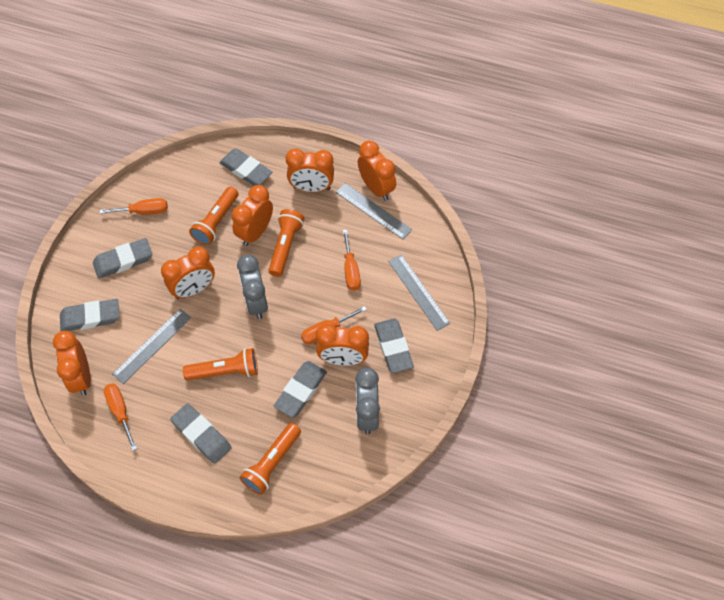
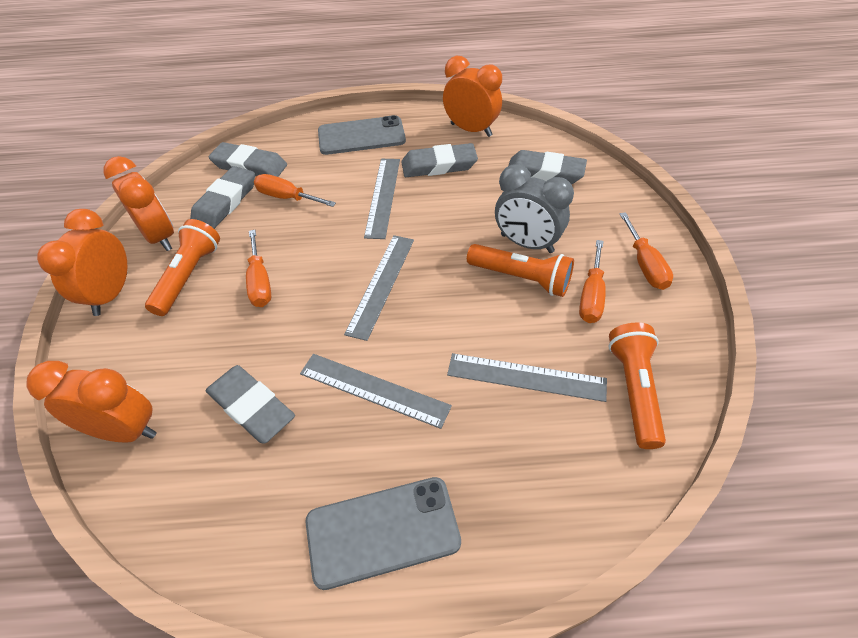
grey clock: [237,254,268,319] [355,368,380,434] = 2 -> [495,164,574,253] = 1
grey eraser: [60,299,119,331] [93,238,152,279] [170,403,231,464] [219,148,272,186] [274,361,327,418] [374,319,414,373] = 6 -> [190,166,255,229] [206,365,295,444] [208,142,287,177] [401,143,478,177] [508,150,587,184] = 5
grey phone: none = 0 -> [305,477,461,590] [318,115,406,155] = 2
grey ruler: [112,309,192,384] [336,183,412,239] [388,254,450,331] = 3 -> [300,354,452,429] [344,235,414,341] [364,159,400,239] [447,353,607,402] = 4
orange clock: [53,331,91,396] [161,246,215,299] [232,185,273,246] [285,149,334,192] [316,324,369,366] [358,141,396,201] = 6 -> [26,361,157,443] [37,209,127,316] [103,156,174,251] [443,56,502,137] = 4
orange flashlight: [183,348,258,381] [189,187,238,246] [240,423,301,495] [269,209,304,277] = 4 -> [145,219,220,316] [467,244,574,297] [608,322,666,449] = 3

